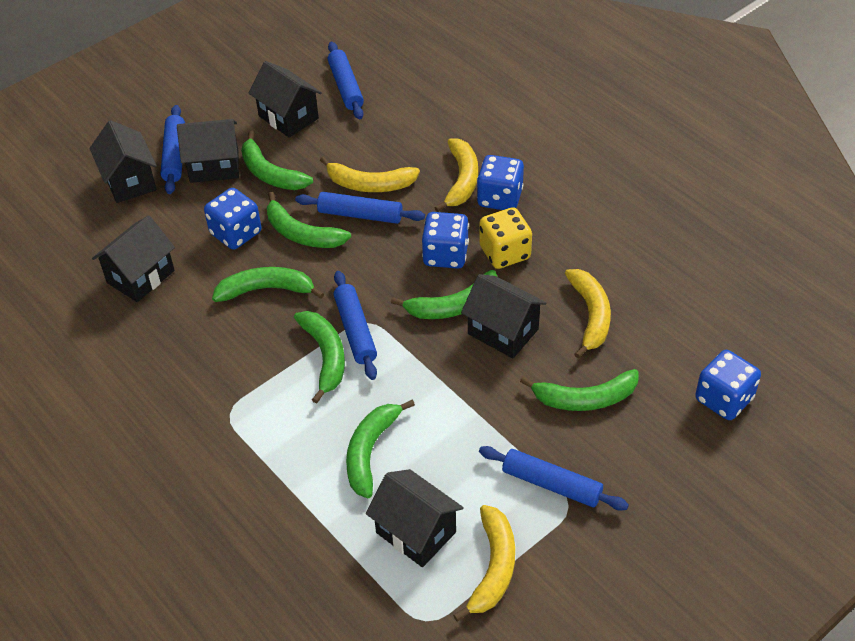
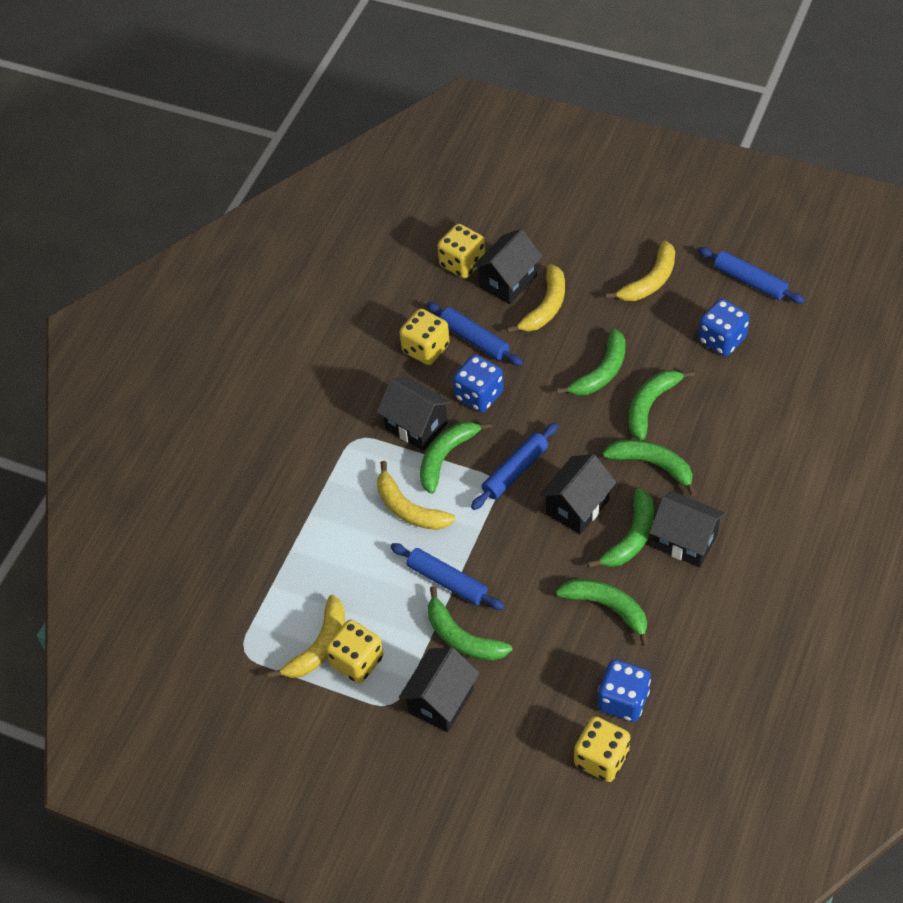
black house: [90,120,157,203] [92,215,175,302] [177,119,239,183] [249,61,322,138] [366,469,464,567] [461,274,547,358] = 6 -> [377,377,452,451] [399,647,479,732] [472,229,543,304] [539,454,617,534] [649,491,726,567] = 5
blue dice: [204,188,261,250] [422,212,469,269] [477,155,524,210] [695,350,761,420] = 4 -> [453,354,504,412] [598,659,651,722] [698,299,750,356] = 3
blue rolling pin: [160,105,185,194] [295,192,425,224] [328,42,364,120] [334,271,377,380] [479,446,629,511] = 5 -> [390,543,505,610] [426,302,523,366] [471,423,558,510] [698,247,805,304] = 4
yellow dice: [479,207,532,269] = 1 -> [326,620,383,683] [400,309,450,365] [437,224,485,279] [574,716,630,782] = 4

